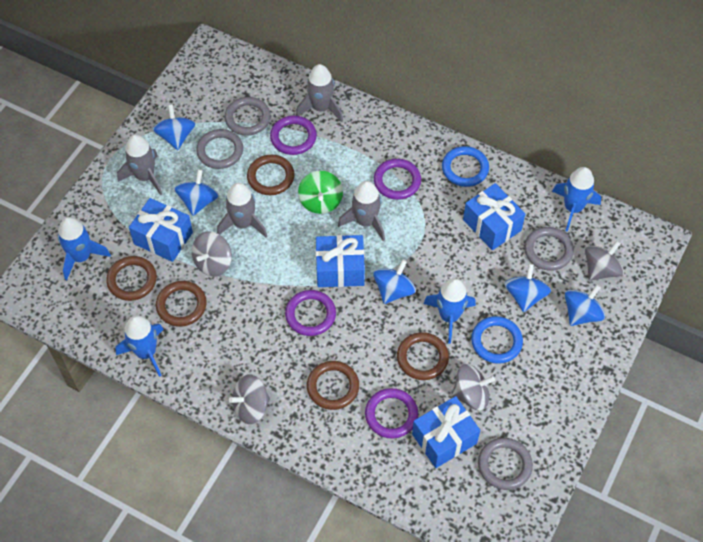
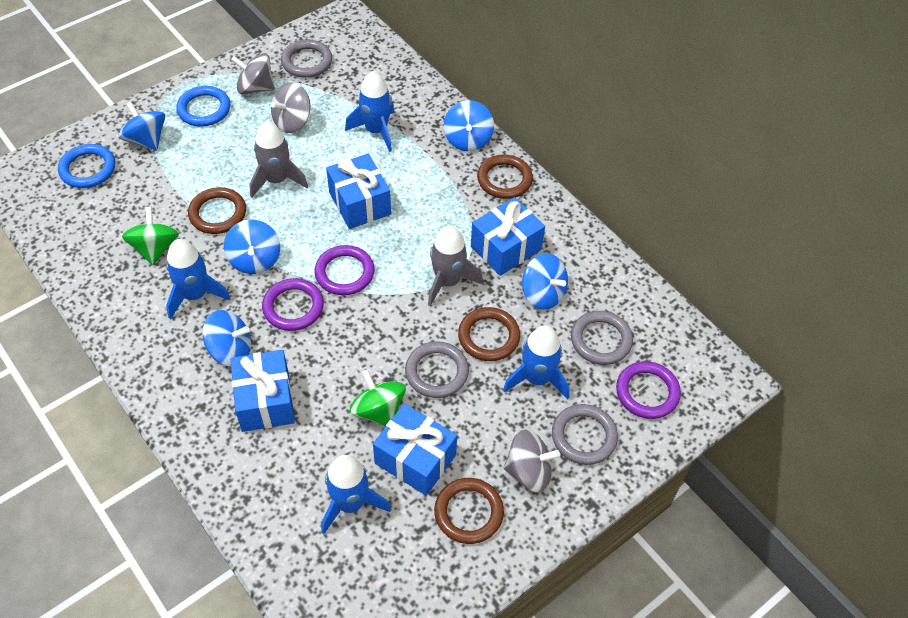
brown ring: [106,256,157,301] [156,281,207,327] [247,155,295,195] [307,361,359,410] [397,332,449,380] = 5 -> [188,187,246,234] [434,478,504,544] [458,307,520,361] [477,154,533,199] = 4
green spinning top: [298,171,343,214] = 1 -> [122,207,179,265] [350,370,406,427] = 2
grey rocket: [117,135,162,195] [217,183,267,237] [296,64,343,122] [338,181,385,241] = 4 -> [250,121,308,198] [428,226,483,306] = 2
grey spinning top: [192,231,232,277] [229,375,270,424] [452,364,495,411] [585,241,624,281] = 4 -> [231,53,275,94] [271,82,310,133] [504,430,560,492] = 3
purple ring: [270,116,317,155] [285,290,336,336] [365,388,418,439] [374,159,421,200] = 4 -> [262,278,324,331] [315,245,375,295] [616,361,681,419] = 3

